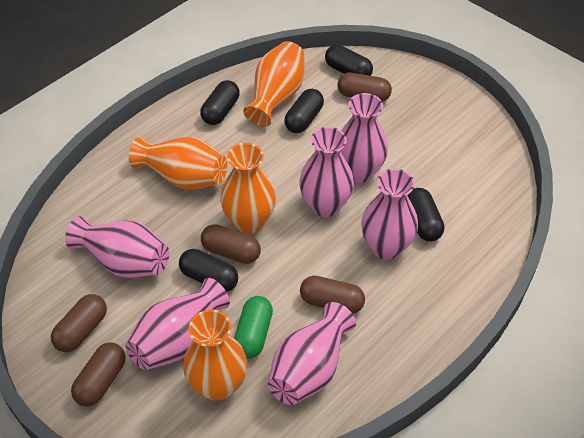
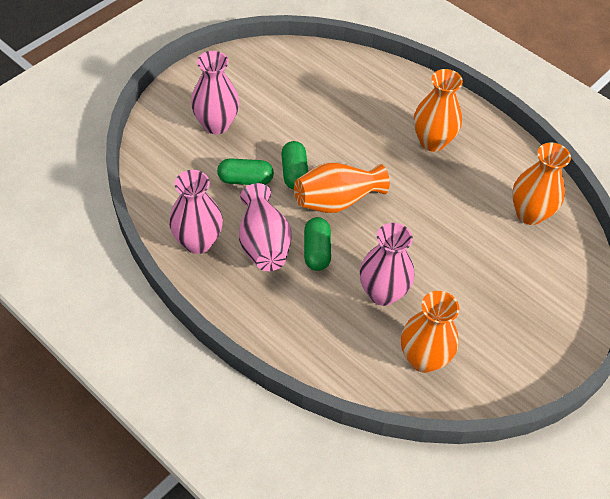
black capsule: [179,249,238,292] [200,80,240,125] [284,89,324,133] [325,45,373,76] [407,188,444,242] = 5 -> none = 0
brown capsule: [51,294,107,352] [71,342,126,407] [201,224,261,264] [300,276,365,314] [337,73,392,102] = 5 -> none = 0
green capsule: [234,296,273,359] = 1 -> [217,158,274,185] [281,141,308,189] [304,217,331,271] = 3
pink vase: [65,216,169,278] [125,278,230,370] [268,302,356,405] [299,127,354,217] [341,93,388,183] [361,169,418,260] = 6 -> [169,170,223,254] [191,51,239,134] [239,183,292,271] [360,223,414,306] = 4

